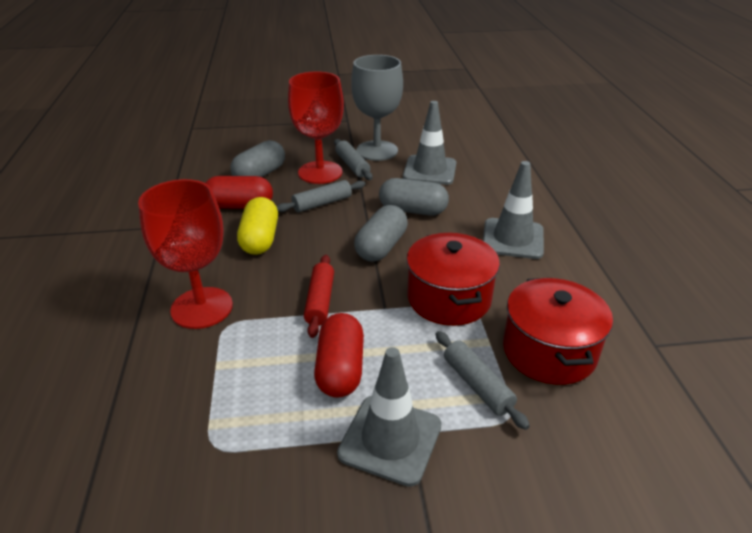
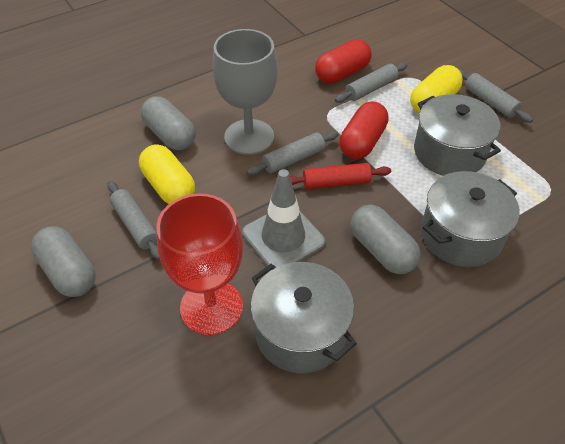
grey pot: none = 0 -> [251,262,357,373] [414,94,501,176] [421,171,520,267] = 3
grey rolling pin: [277,180,365,213] [334,139,373,180] [436,331,530,430] = 3 -> [108,181,160,260] [247,131,339,175] [335,62,408,103] [458,69,533,123] = 4
grey traffic cone: [337,347,442,487] [403,101,456,185] [483,161,544,259] = 3 -> [242,169,325,270] = 1
red goblet: [138,179,233,329] [288,71,344,184] = 2 -> [156,193,243,335] = 1
red pot: [406,233,500,326] [503,278,613,385] = 2 -> none = 0
yellow capsule: [237,197,278,255] = 1 -> [139,144,195,204] [410,65,463,113] = 2

